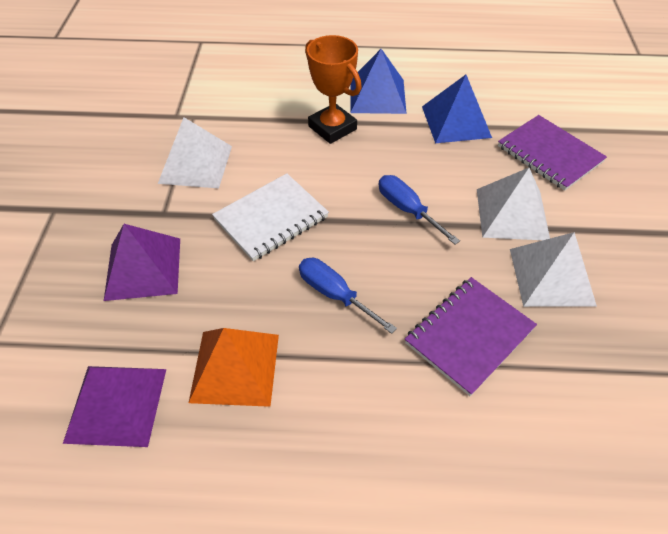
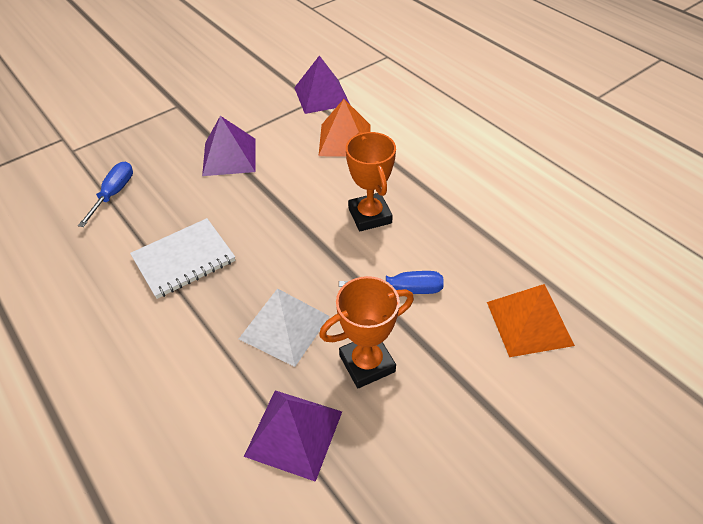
blue pyramid: [350,49,406,114] [422,75,492,143] = 2 -> none = 0
orange pyramid: [189,328,279,407] = 1 -> [318,99,370,157] [487,284,575,357] = 2
orange trophy: [305,35,362,144] = 1 -> [319,276,414,388] [346,132,396,231] = 2
purple notebook: [405,277,537,396] [498,115,607,191] = 2 -> none = 0
purple pyramid: [63,366,166,447] [104,224,180,301] = 2 -> [202,116,256,176] [244,390,342,482] [294,55,350,114] = 3
white pyramid: [158,117,232,188] [477,168,550,240] [510,232,597,307] = 3 -> [239,288,330,367] = 1

